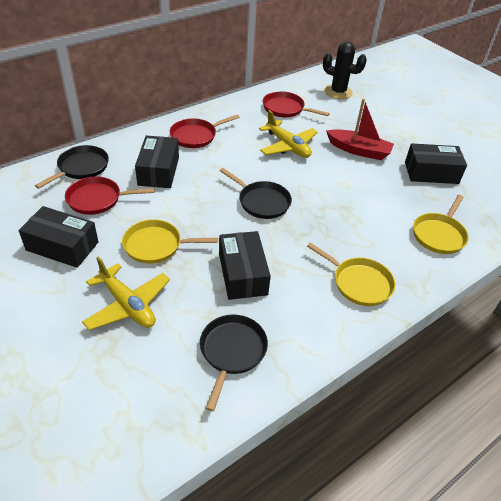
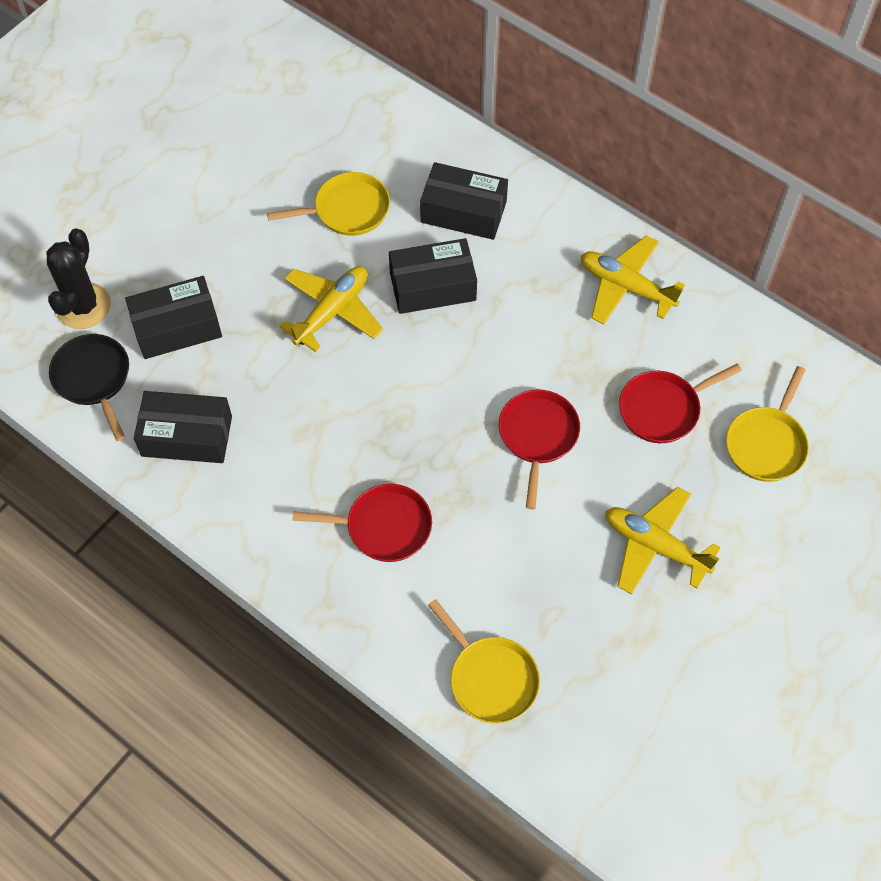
black pan: [35,145,109,189] [200,315,268,411] [220,168,292,219] = 3 -> [49,334,129,441] = 1
red boat: [326,98,394,160] = 1 -> none = 0
yellow plane: [82,257,170,330] [259,110,318,158] = 2 -> [279,266,383,352] [581,235,685,324] [605,487,721,595] = 3

